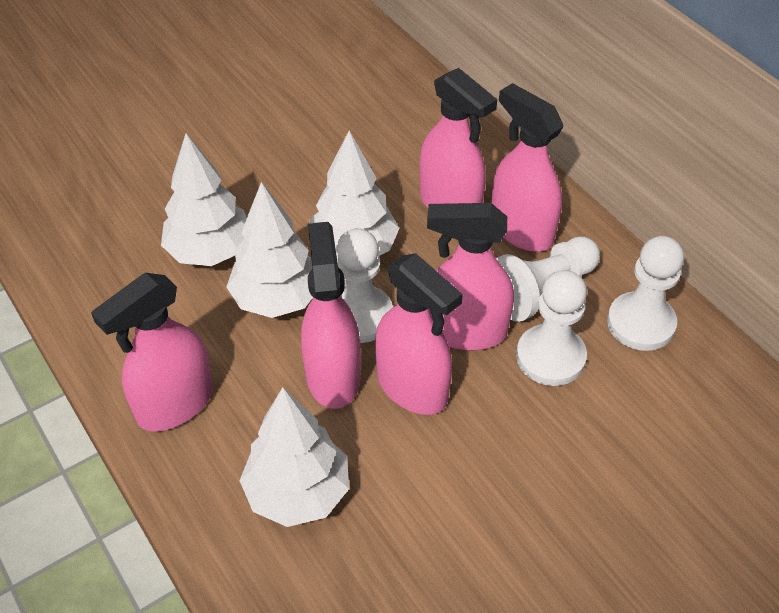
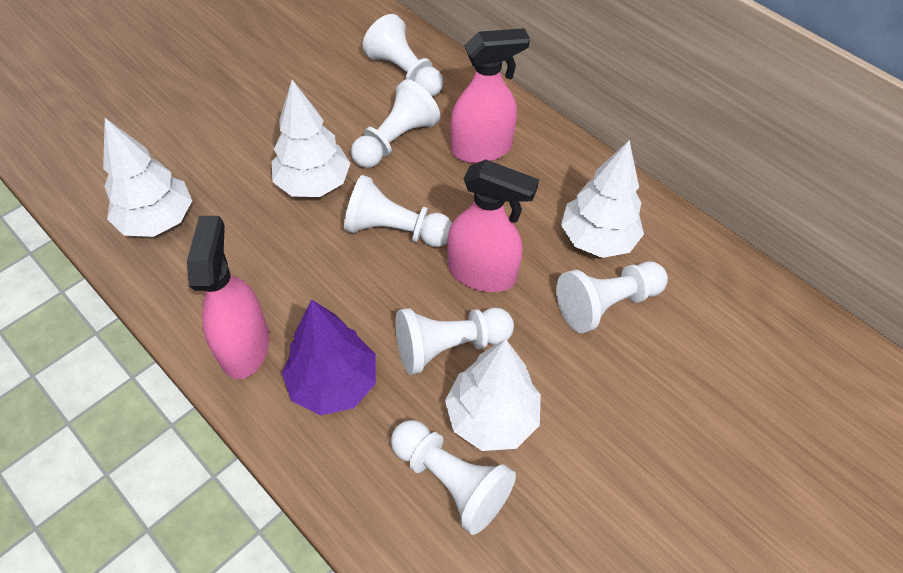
pink spray bottle: [91,273,213,432] [301,222,361,409] [375,253,463,415] [419,68,497,208] [427,203,514,350] [492,83,564,252] = 6 -> [187,216,269,379] [447,159,539,292] [450,28,530,163] = 3
purple tree: none = 0 -> [282,299,376,415] = 1
white pawn: [336,228,393,343] [496,236,600,322] [516,270,587,386] [607,236,684,351] = 4 -> [344,175,452,247] [351,79,440,168] [362,14,443,97] [391,420,516,535] [395,307,514,375] [556,262,668,333] = 6

